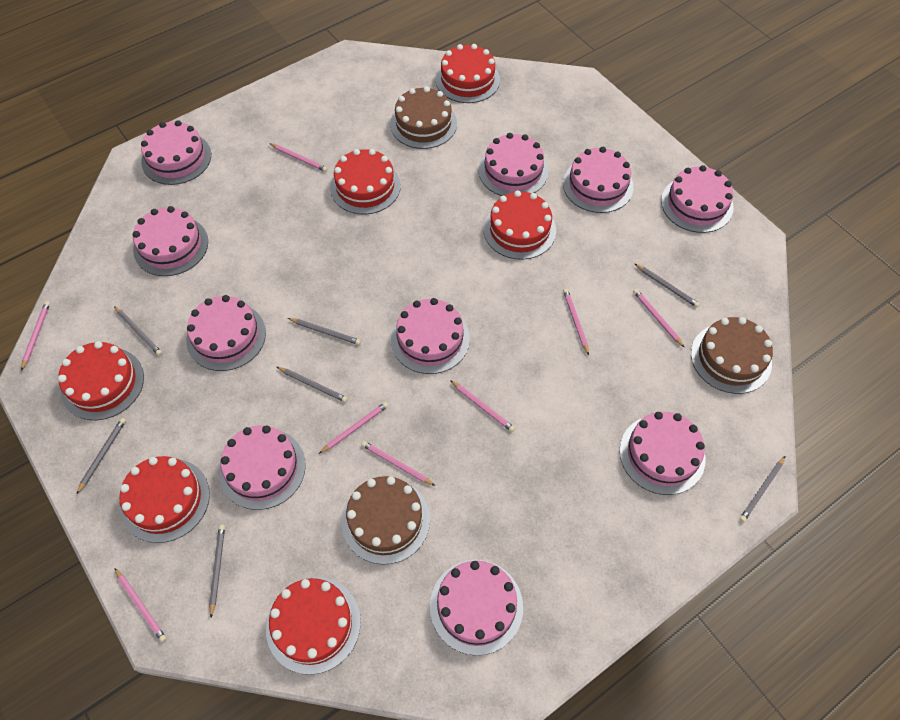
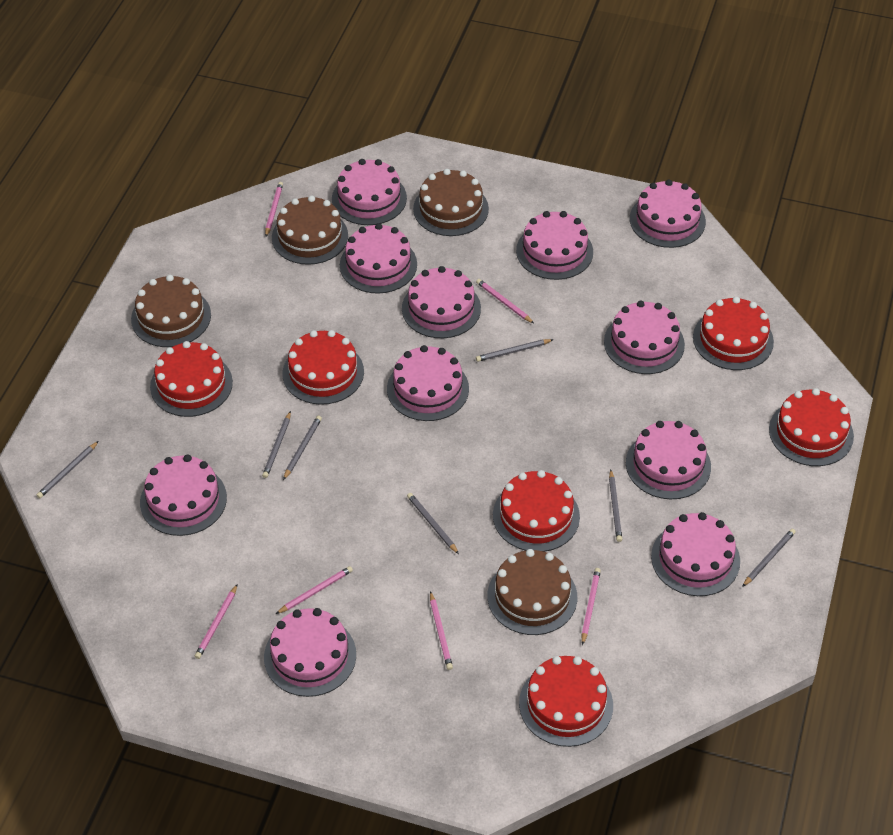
brown cake: [341,476,430,565] [390,86,457,149] [691,317,773,394] = 3 -> [131,275,211,347] [272,196,348,265] [413,169,489,236] [488,549,577,635] = 4
pink cake: [133,206,208,276] [141,120,211,185] [186,295,266,371] [219,425,306,510] [391,298,470,374] [430,560,523,656] [479,133,548,196] [563,147,634,213] [620,412,706,495] [661,165,734,233] = 10 -> [140,454,227,536] [264,608,356,697] [332,159,407,225] [340,223,417,294] [387,345,469,421] [402,266,481,338] [516,211,593,280] [604,301,685,374] [626,421,711,499] [630,180,706,248] [651,512,740,596] = 11
pink pencil: [21,301,50,371] [114,568,167,642] [269,143,328,172] [319,402,389,454] [361,441,435,486] [450,380,515,432] [563,289,589,355] [633,289,684,347] = 8 -> [195,584,238,659] [265,182,283,236] [276,566,353,614] [430,591,453,670] [476,279,534,323] [581,568,601,645] = 6

